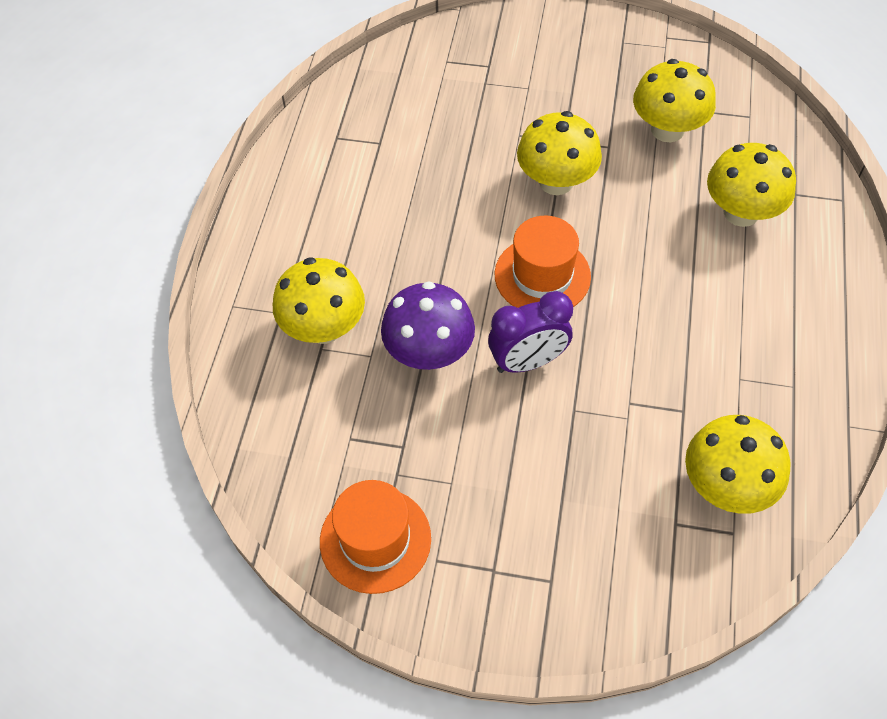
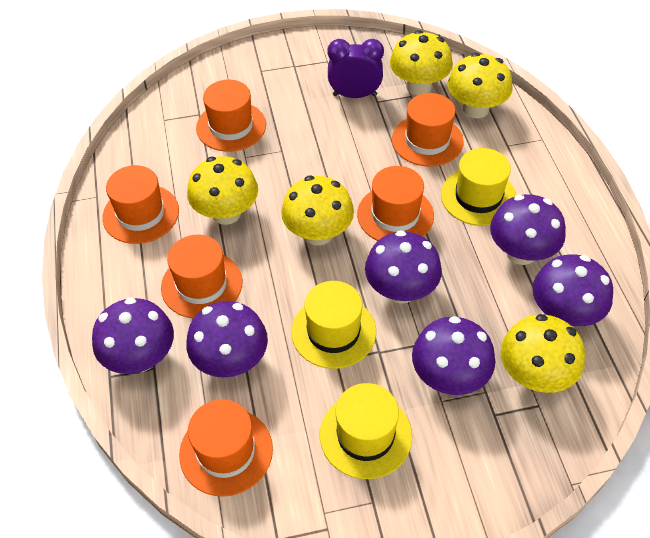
orange hat: [320,480,431,594] [494,216,591,308] = 2 -> [102,165,179,244] [161,235,242,318] [179,399,273,497] [196,80,266,152] [357,166,434,241] [392,93,464,167] = 6
purple mushroom: [381,282,475,370] = 1 -> [92,297,174,374] [186,301,268,377] [365,230,442,304] [412,316,495,395] [490,194,566,265] [532,254,613,326] = 6
yellow hat: none = 0 -> [291,281,376,369] [320,383,412,479] [441,148,516,226] = 3

